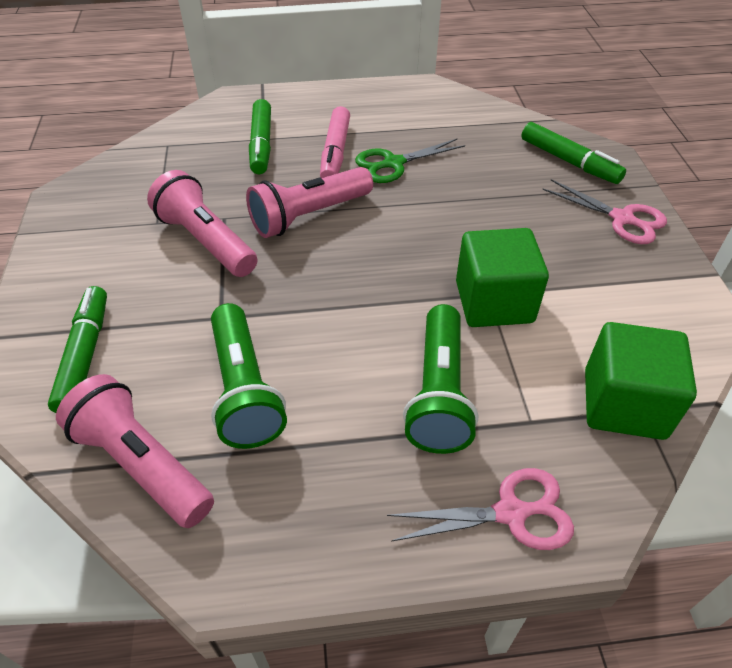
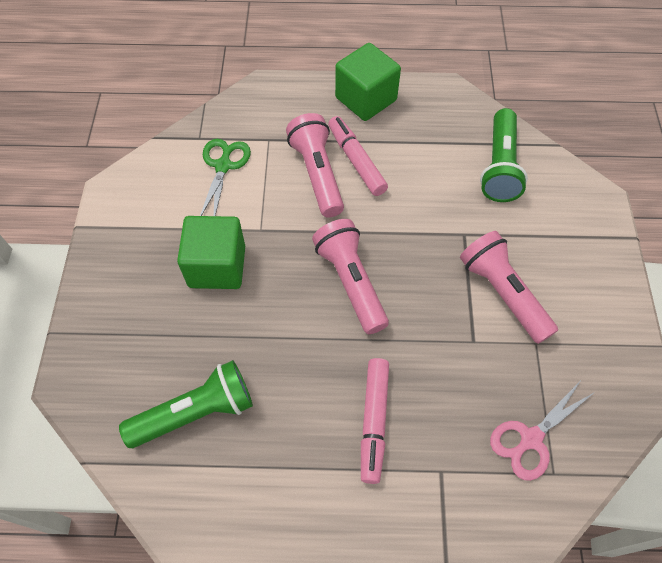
green marker: [48,286,107,413] [249,99,271,174] [521,122,626,184] = 3 -> none = 0
pink marker: [320,106,350,178] = 1 -> [328,116,388,196] [361,358,389,484] = 2
pink scissors: [387,468,574,550] [542,179,667,244] = 2 -> [490,382,595,481] = 1

